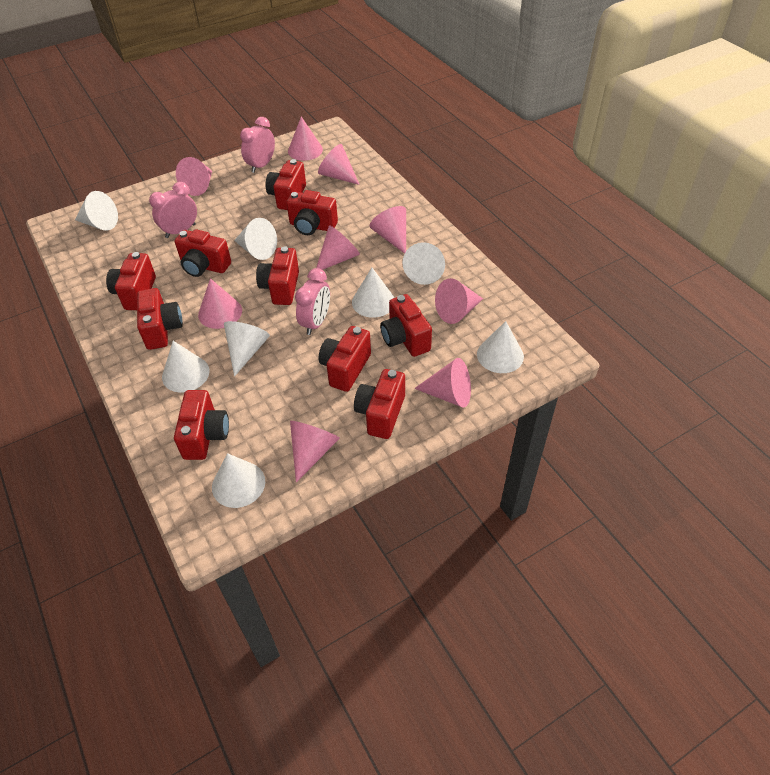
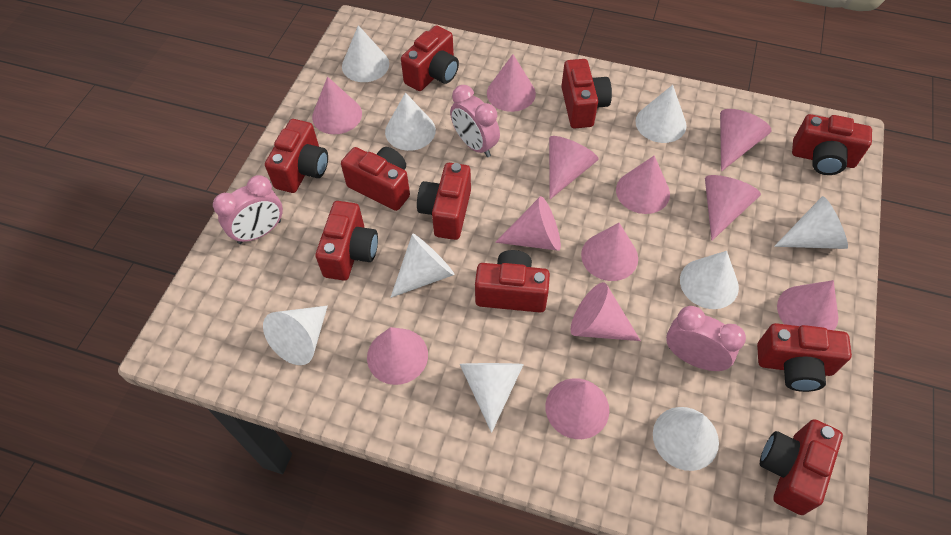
pink cone: [176,157,212,196] [198,278,242,329] [288,117,323,161] [290,421,340,482] [316,226,360,270] [318,144,360,185] [370,206,406,254] [414,358,471,408] [435,278,483,324] = 9 -> [312,77,362,134] [367,327,428,385] [487,54,536,112] [495,196,561,251] [545,378,609,439] [549,136,599,199] [570,282,641,341] [581,223,638,281] [616,155,670,214] [705,175,761,240] [720,109,771,172] [777,280,838,330] = 12
white cone: [75,191,118,230] [162,341,210,392] [212,453,265,508] [224,321,270,377] [234,218,277,260] [352,268,394,318] [402,242,445,285] [477,321,524,373] = 8 -> [263,306,328,365] [342,25,389,82] [385,93,436,151] [390,234,455,298] [460,363,524,433] [635,85,687,143] [653,407,719,471] [680,251,739,309] [774,196,848,249] = 9

